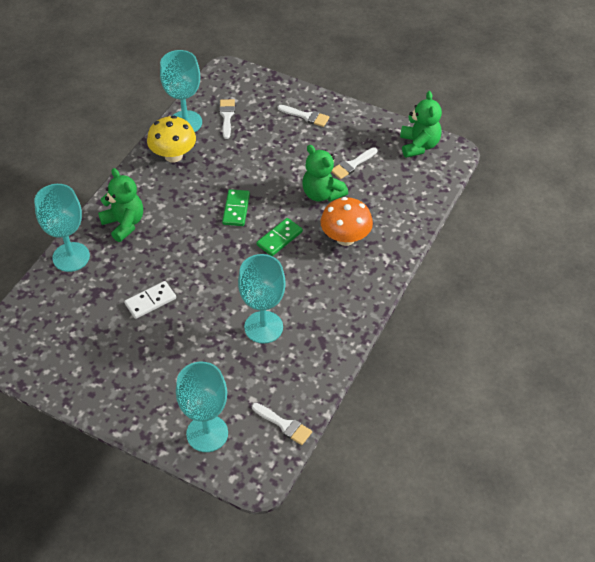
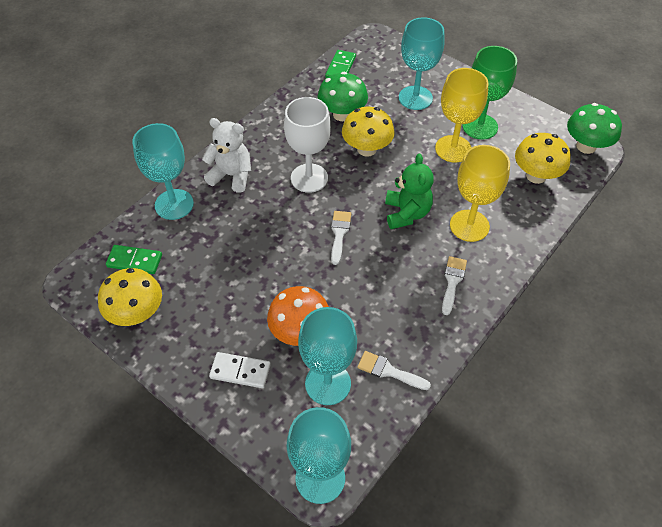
green goblet: none = 0 -> [462,46,517,140] = 1
green mushroom: none = 0 -> [318,72,368,121] [567,103,622,154] = 2
green teddy bear: [98,168,143,242] [302,145,348,202] [400,91,442,158] = 3 -> [385,153,434,229] = 1
white brush: [219,99,235,139] [252,403,312,445] [278,105,329,127] [332,147,377,179] = 4 -> [331,211,351,265] [357,351,431,390] [442,256,467,315] = 3
white goblet: none = 0 -> [284,97,331,193] = 1
white teddy bear: none = 0 -> [202,118,251,193] = 1
yellow goblet: none = 0 -> [435,68,489,162] [450,145,510,242] = 2
yellow mushroom: [147,116,196,162] = 1 -> [98,268,162,326] [342,107,394,157] [515,133,571,184] = 3

